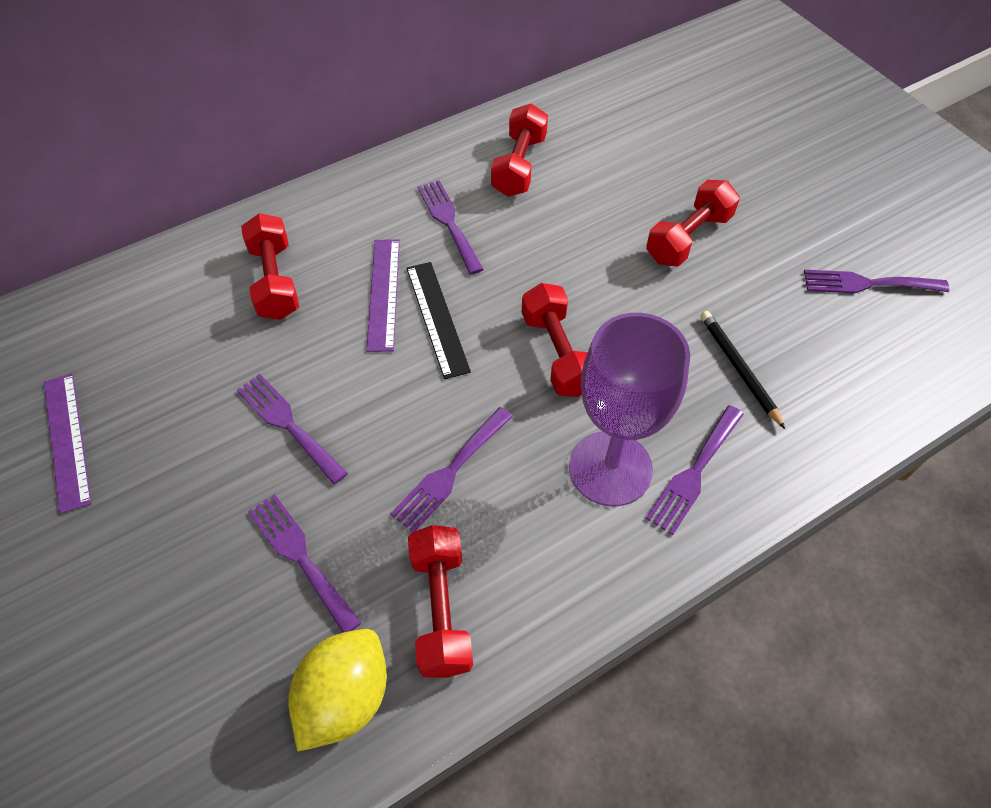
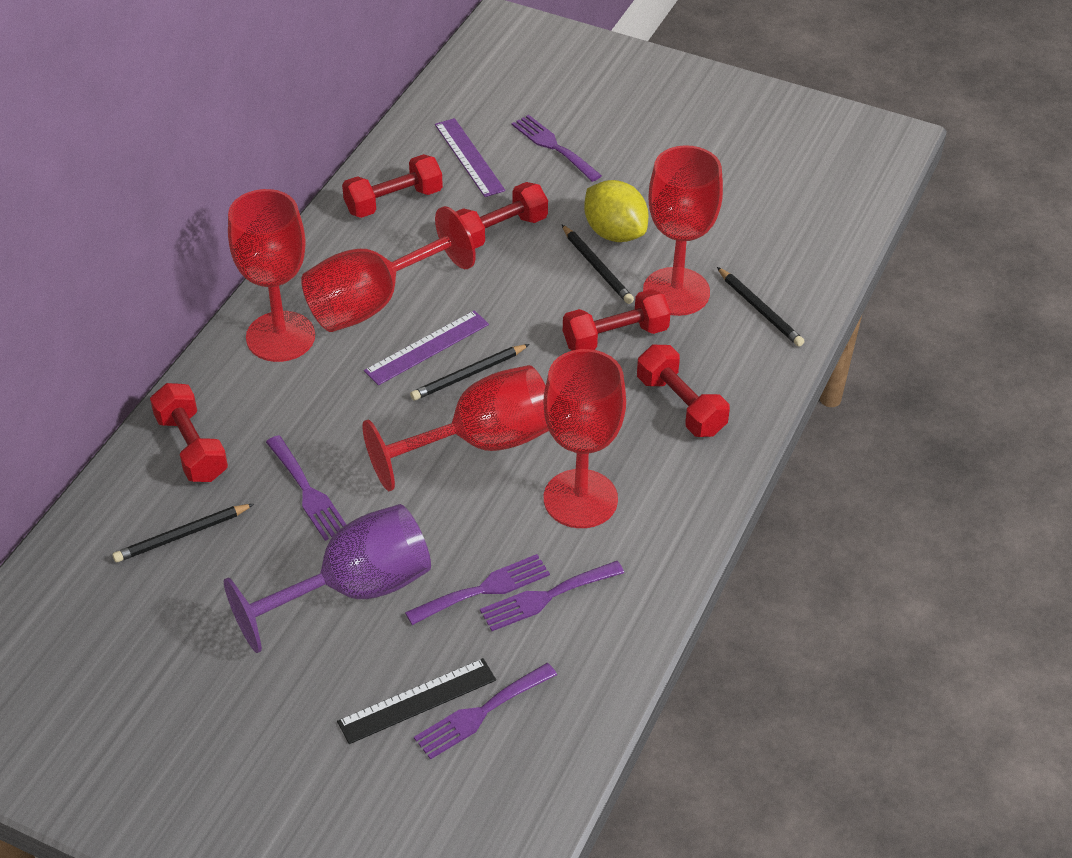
black pencil: [700,311,785,429] = 1 -> [112,504,254,562] [410,344,530,400] [562,225,634,304] [717,267,805,347] = 4
purple fork: [237,374,348,485] [248,494,362,633] [391,407,513,532] [417,180,484,275] [646,405,744,535] [804,270,949,293] = 6 -> [266,435,347,541] [405,554,550,625] [414,663,557,760] [480,561,624,631] [512,115,602,182] = 5
red goblet: none = 0 -> [228,189,315,362] [301,206,476,332] [363,365,549,491] [544,349,626,528] [643,145,723,316] = 5

